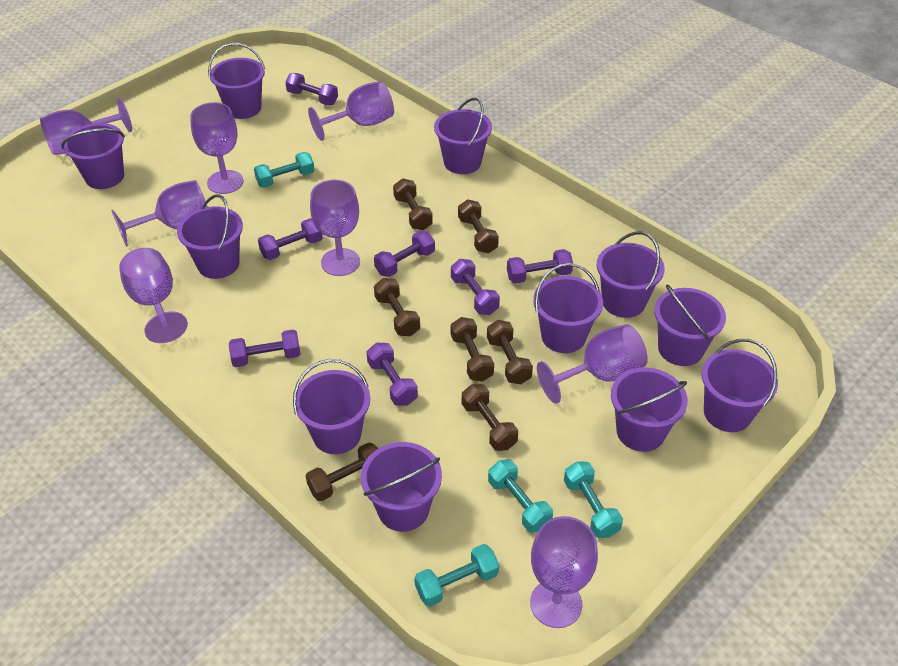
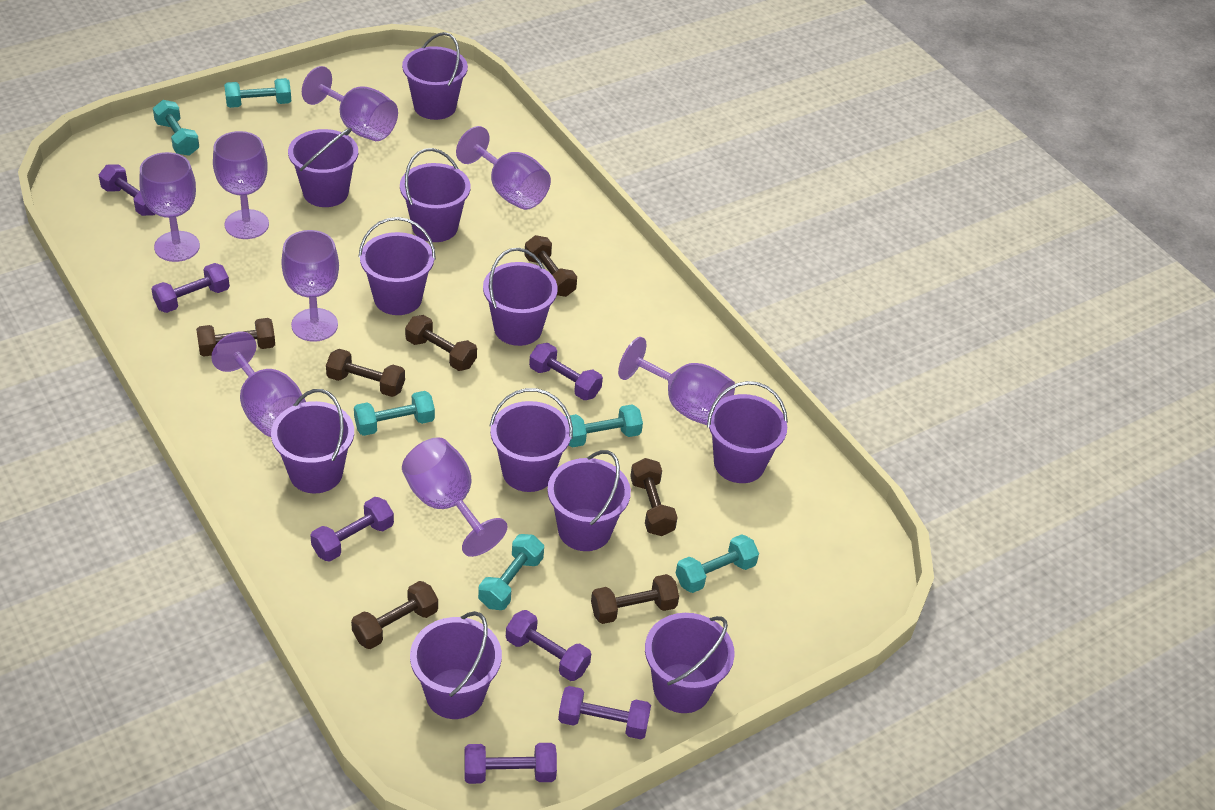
turquoise dumbbell: [254,152,315,188] [414,544,499,607] [488,459,553,533] [564,461,623,538] = 4 -> [153,100,199,156] [224,78,291,108] [354,391,435,436] [478,534,544,610] [565,404,643,447] [676,534,759,593] = 6

